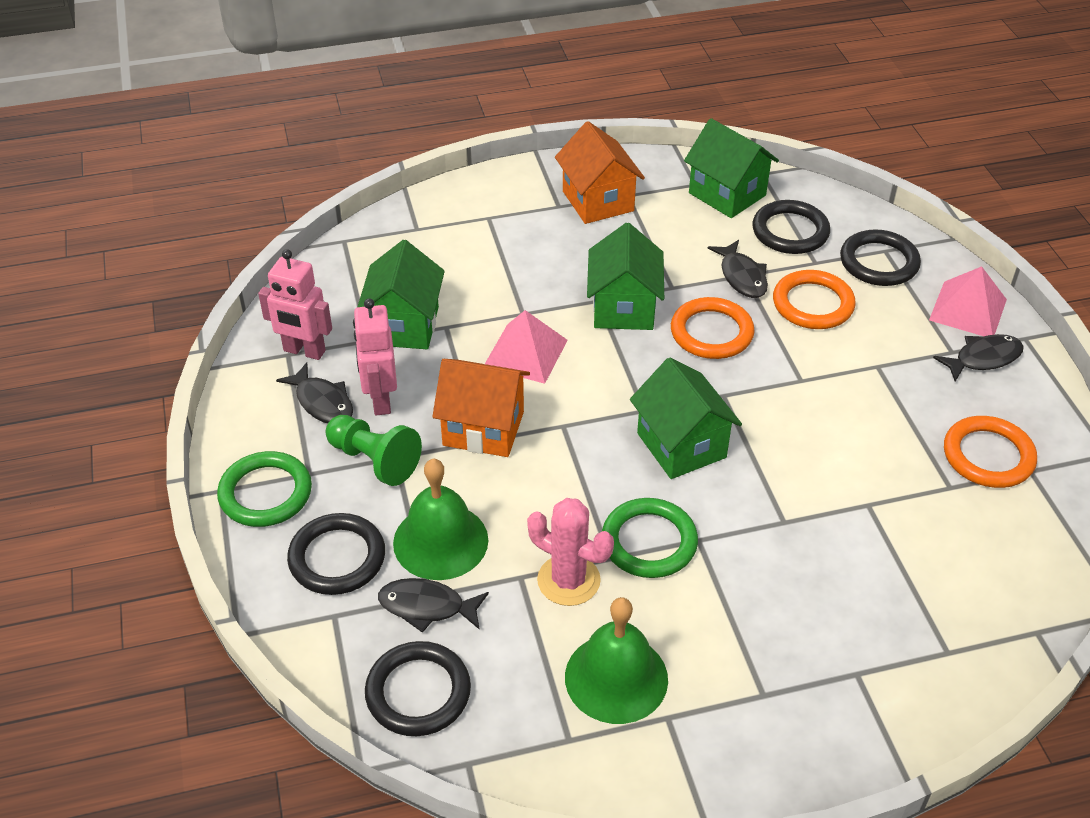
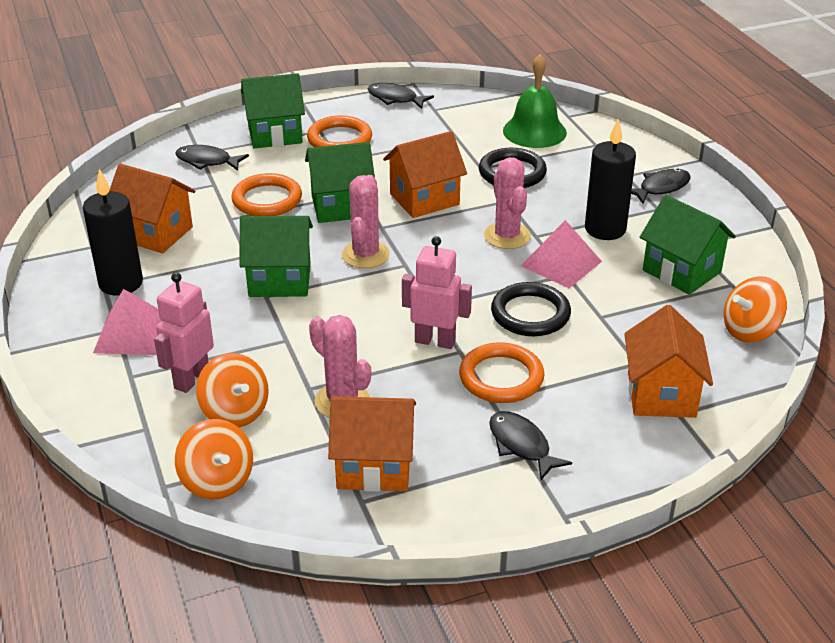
black candle: none = 0 -> [83,169,143,296] [585,119,636,240] = 2
black ring: [287,513,385,595] [365,641,471,736] [753,200,830,254] [840,229,921,286] = 4 -> [479,148,547,188] [491,282,571,336] = 2
green bell: [393,459,488,580] [565,597,668,724] = 2 -> [503,54,567,148] = 1
green pawn: [326,415,422,486] = 1 -> none = 0
green ring: [217,451,312,527] [602,498,698,578] = 2 -> none = 0
orange house: [432,359,530,457] [555,121,645,224] = 2 -> [109,164,195,253] [328,396,416,492] [383,131,467,218] [624,305,713,418] = 4
orange spinning top: none = 0 -> [175,419,253,500] [196,353,269,428] [724,276,787,343] = 3
pink cactus: [527,498,614,606] = 1 -> [309,315,371,418] [342,175,390,268] [484,157,531,249] = 3

